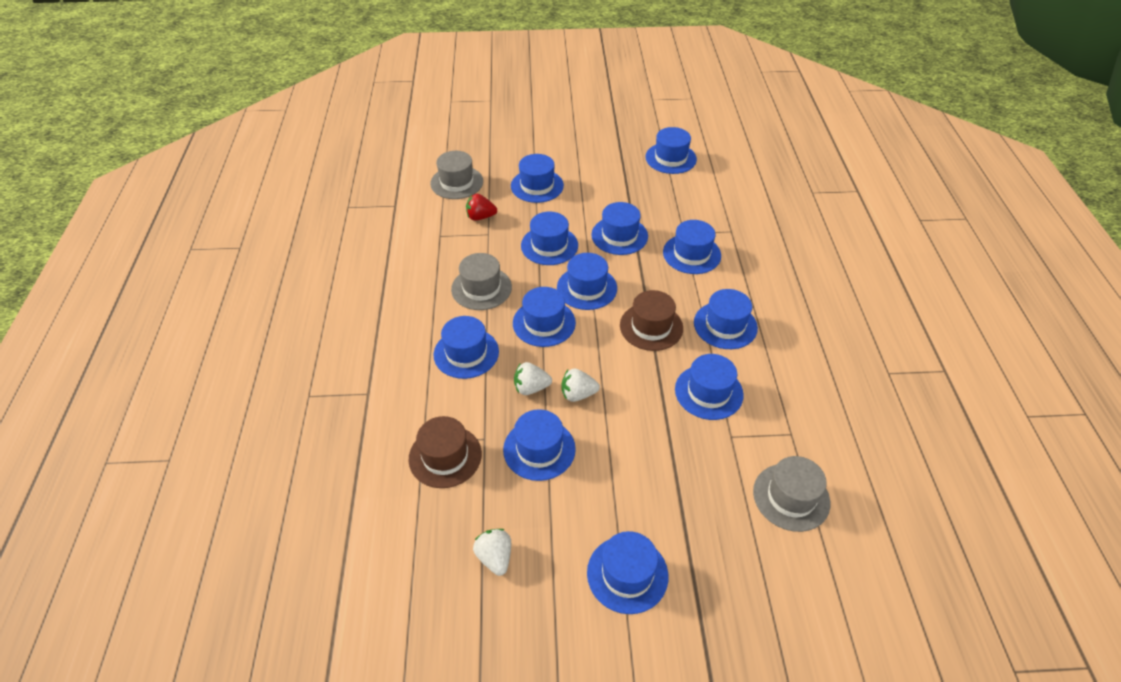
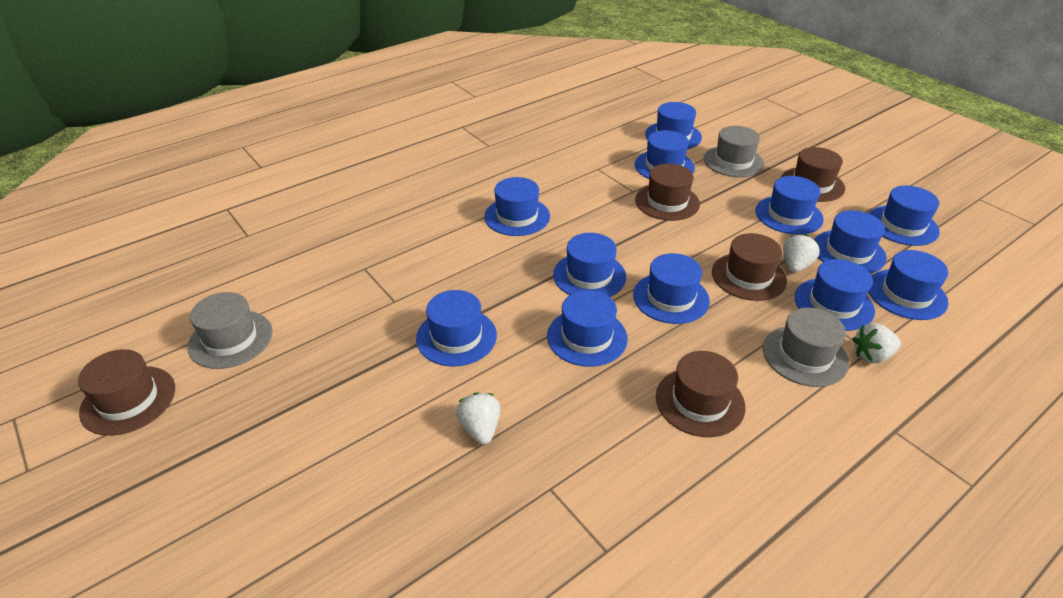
brown hat: [409,416,482,488] [620,290,683,351] = 2 -> [78,349,175,436] [635,164,700,221] [656,351,745,437] [712,233,787,301] [781,147,845,202] = 5
red strawberry: [466,194,497,221] = 1 -> none = 0

